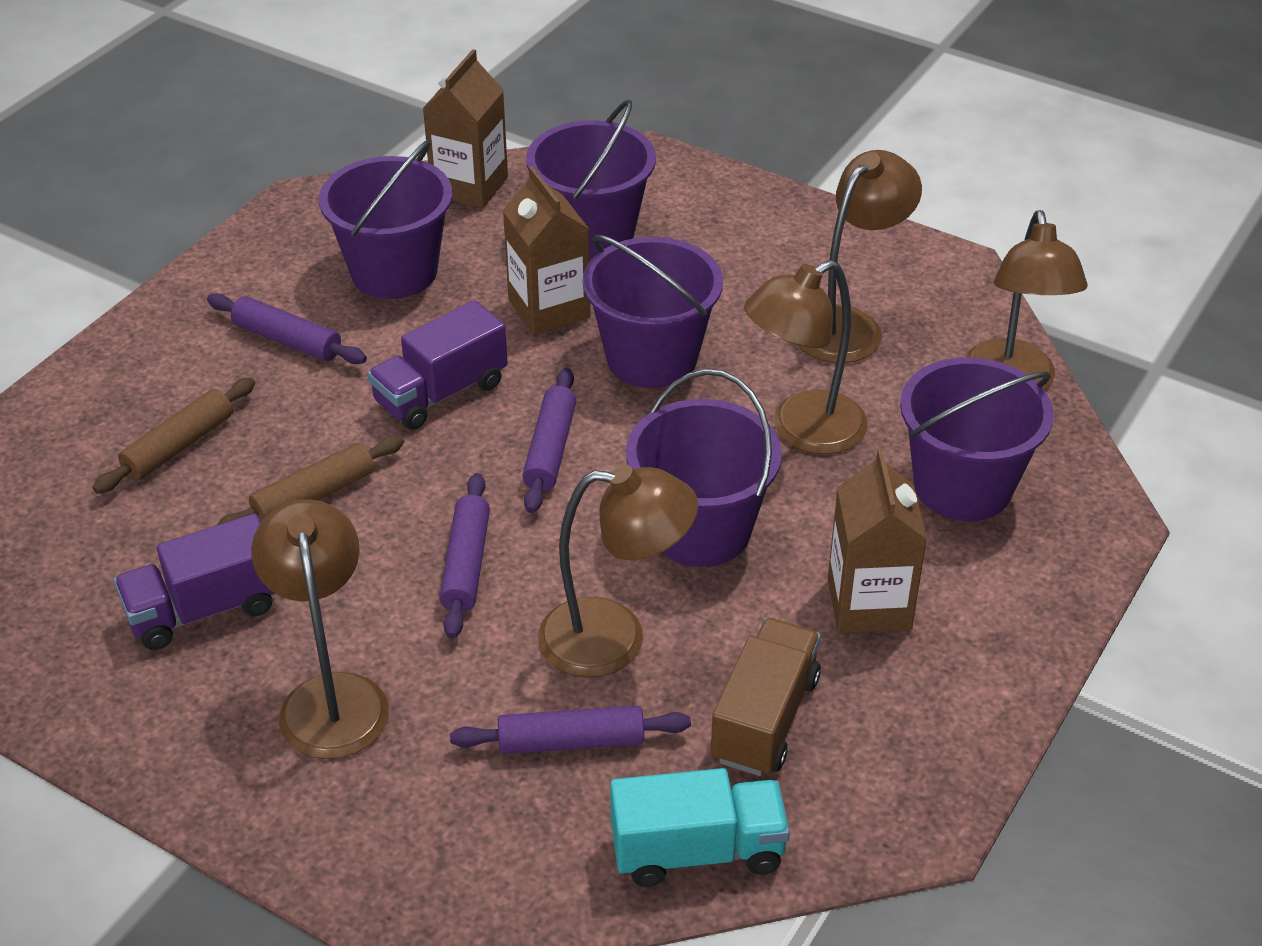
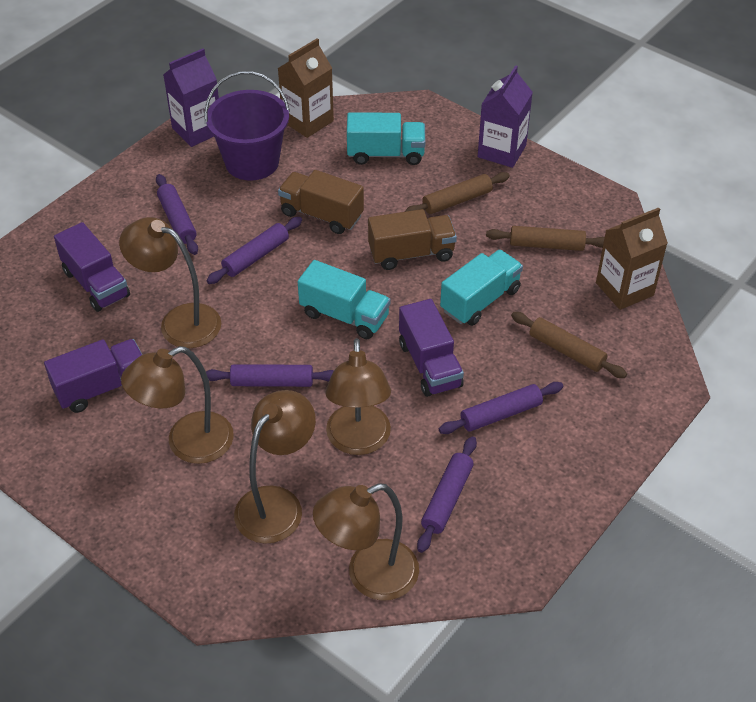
brown carton: [422,49,508,208] [503,166,591,335] [828,449,927,633] = 3 -> [277,38,334,138] [596,207,668,310] = 2
brown rolling pin: [93,377,255,494] [216,436,404,526] = 2 -> [404,172,510,214] [486,226,605,251] [511,312,627,378] = 3
brown truck: [711,618,821,776] = 1 -> [278,170,364,234] [368,209,457,270] = 2
purple bucket: [319,140,452,299] [526,100,656,259] [583,235,723,388] [626,369,782,567] [900,357,1054,521] = 5 -> [204,71,290,181] = 1
purple carton: none = 0 -> [163,48,219,147] [478,65,533,168] = 2
purple rolling pin: [207,294,367,364] [440,473,490,639] [450,706,691,754] [522,368,576,513] = 4 -> [156,174,198,255] [206,217,302,284] [206,364,334,387] [417,436,477,553] [439,382,563,434] = 5
purple truck: [114,514,276,650] [368,300,508,430] = 2 -> [44,339,142,413] [54,222,130,312] [399,299,464,397] = 3
turquoise truck: [610,768,790,887] = 1 -> [298,260,391,339] [347,112,425,165] [440,250,523,326] = 3

